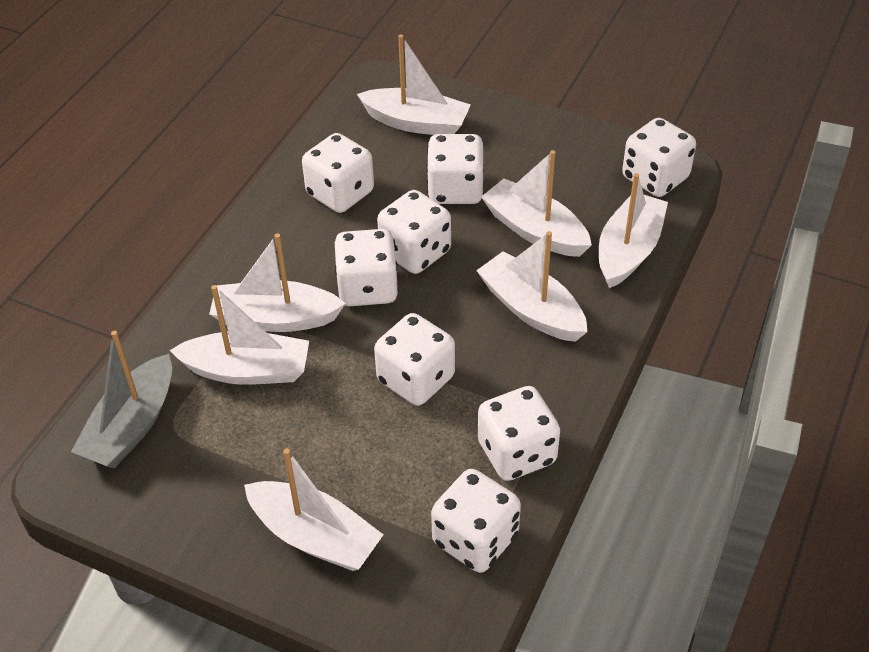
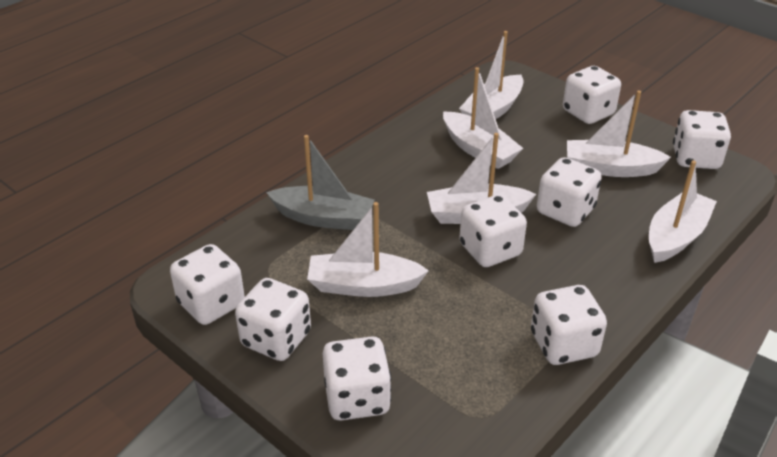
white boat: [170,285,309,385] [209,233,346,332] [244,448,384,571] [357,35,471,135] [476,231,588,342] [481,150,592,257] [599,173,668,288] = 7 -> [307,202,429,297] [427,133,536,224] [443,67,523,169] [459,31,524,119] [567,90,671,177] [649,160,717,263] = 6

